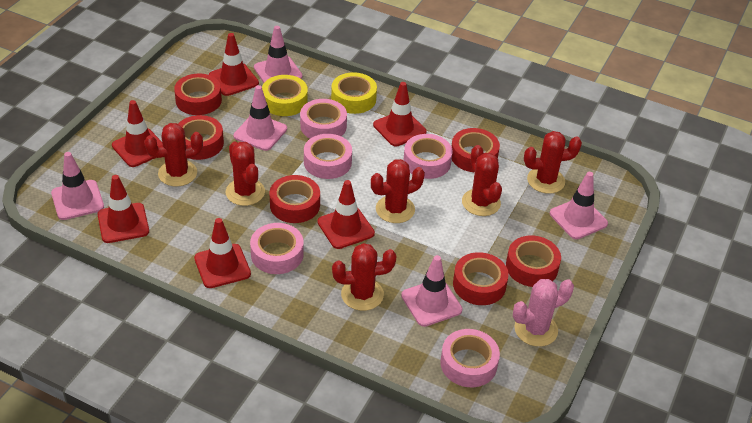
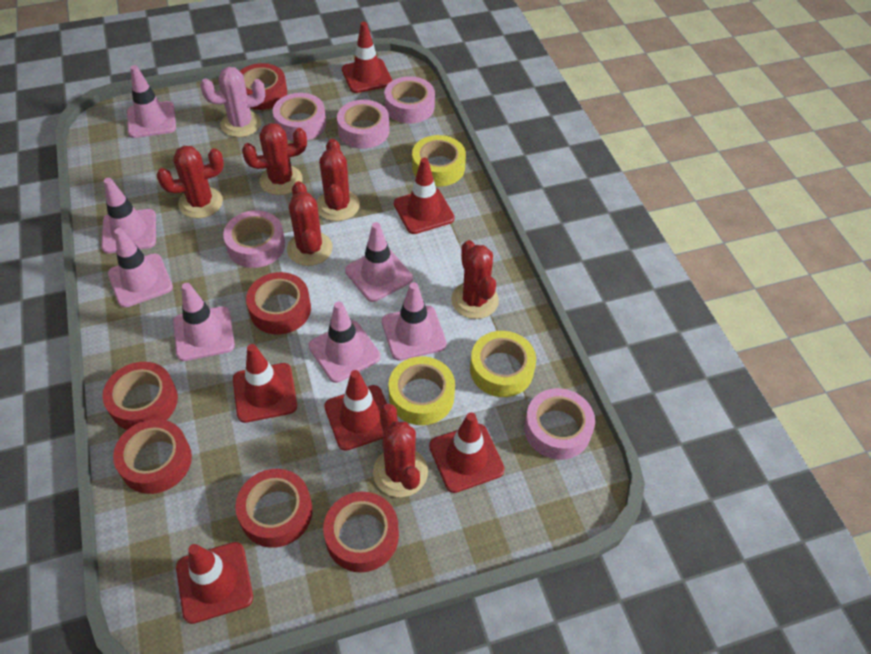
pink traffic cone: [51,152,104,220] [233,85,287,151] [254,26,303,83] [401,255,463,327] [550,172,608,239] = 5 -> [101,178,156,254] [108,228,173,308] [127,65,176,138] [173,283,235,361] [309,301,381,383] [345,222,413,302] [382,282,447,361] = 7
yellow tape: [262,75,308,116] [331,72,377,114] = 2 -> [388,356,455,425] [412,135,466,186] [470,331,536,397] = 3

